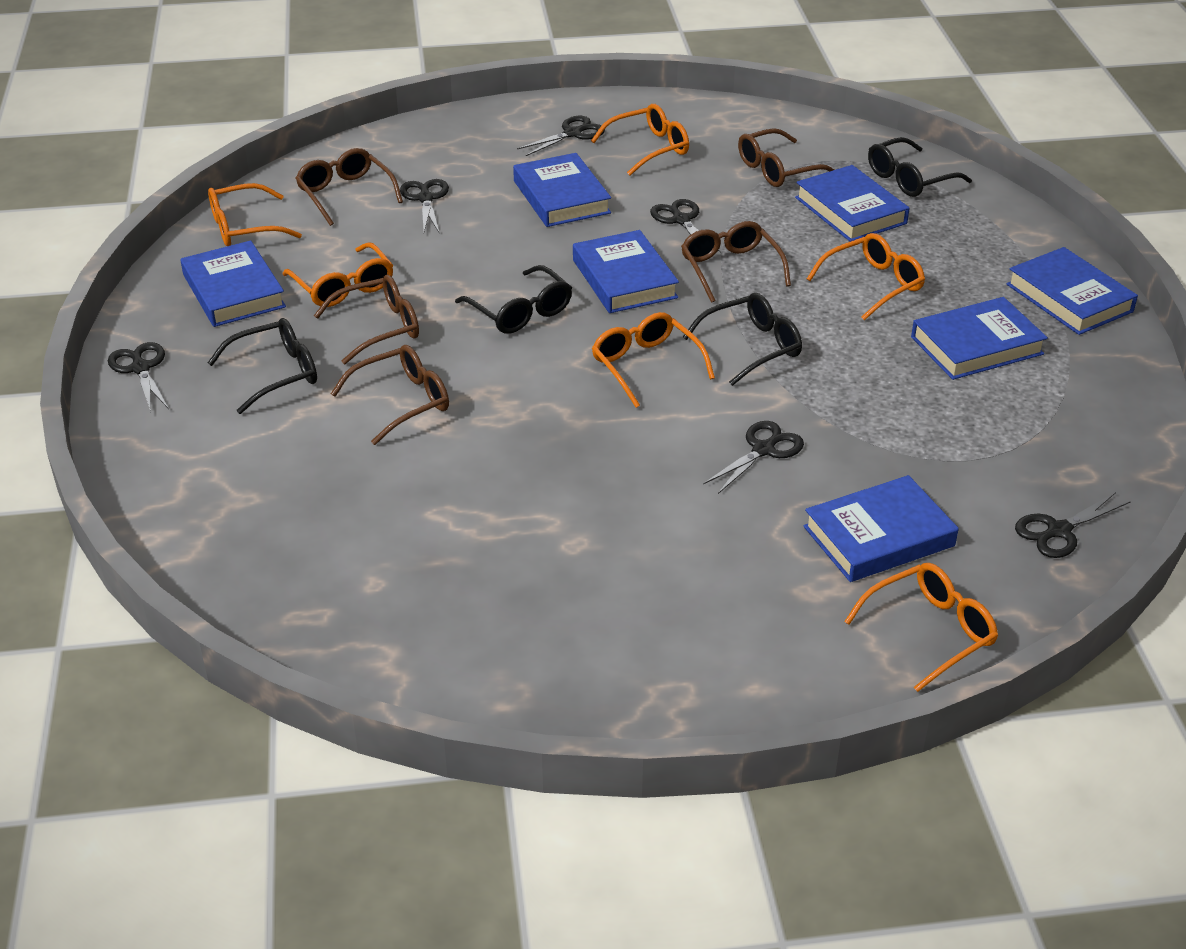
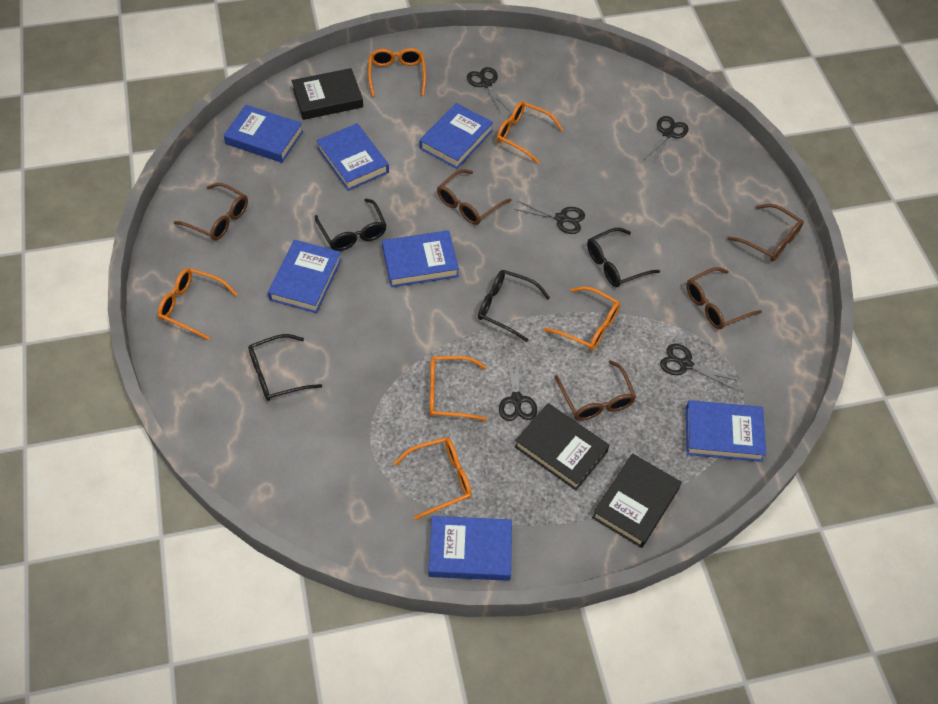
black book: none = 0 -> [292,68,363,120] [515,403,610,490] [592,453,682,548] = 3
black scissors: [108,342,169,412] [400,179,449,232] [517,116,605,156] [650,199,721,252] [703,421,804,494] [1015,492,1131,558] = 6 -> [467,67,510,113] [499,354,537,421] [514,201,585,234] [645,116,689,164] [660,344,738,389] = 5

